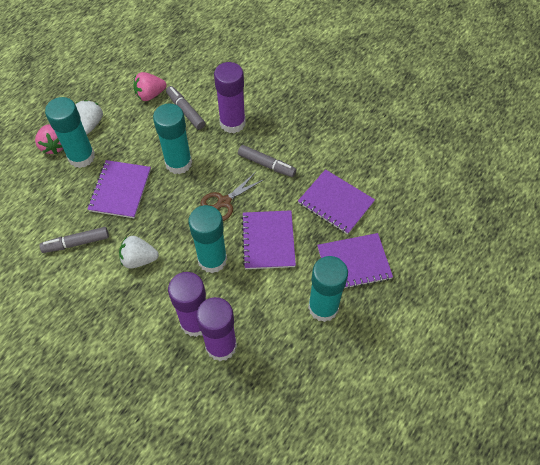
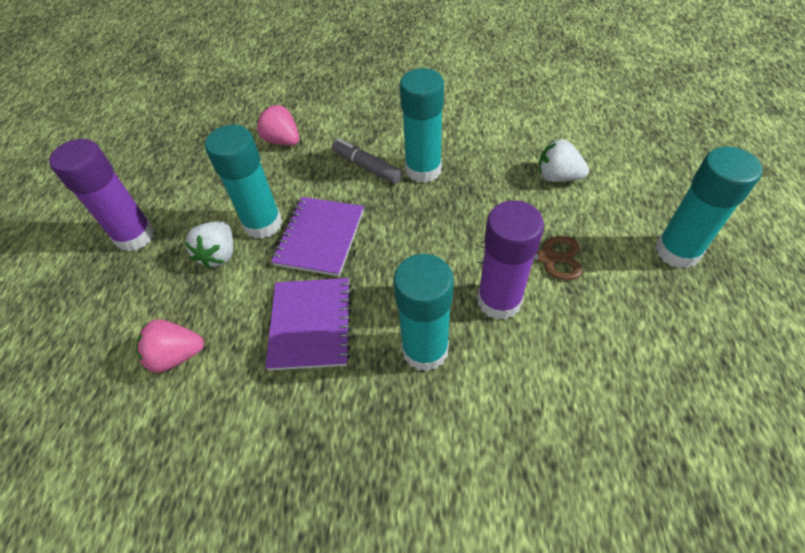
grey marker: [39,227,109,253] [166,86,205,130] [238,145,296,177] = 3 -> [332,139,403,184] = 1
purple glue stick: [168,272,206,337] [196,297,237,361] [214,62,246,133] = 3 -> [49,139,155,251] [477,200,544,320] = 2
purple notebook: [87,160,151,218] [241,210,296,269] [298,169,375,234] [317,233,393,289] = 4 -> [265,278,352,371] [271,197,364,276] = 2

